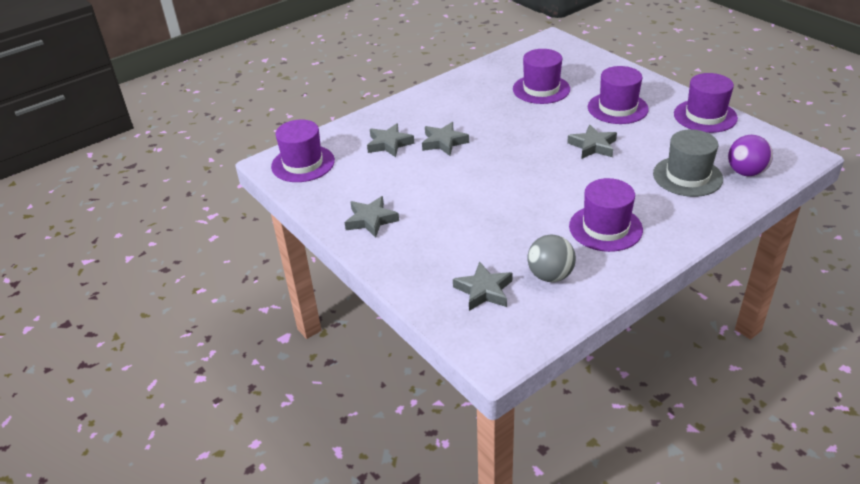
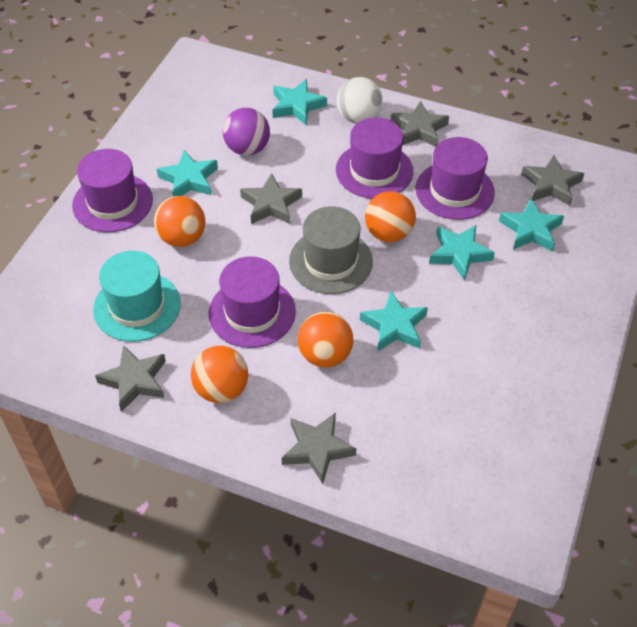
grey ball: [527,234,576,282] = 1 -> none = 0
orange ball: none = 0 -> [154,196,205,247] [191,346,248,403] [298,312,354,367] [365,191,416,242] = 4
purple hat: [271,120,335,182] [513,49,570,104] [569,178,643,252] [588,66,649,124] [674,73,738,133] = 5 -> [72,149,153,232] [209,256,296,348] [336,117,413,199] [416,137,495,220] = 4
turquoise hat: none = 0 -> [93,251,181,342] = 1
turquoise star: none = 0 -> [157,150,218,196] [272,79,327,125] [360,291,428,351] [429,225,495,280] [499,198,564,251] = 5
white ball: none = 0 -> [337,77,383,124] = 1

